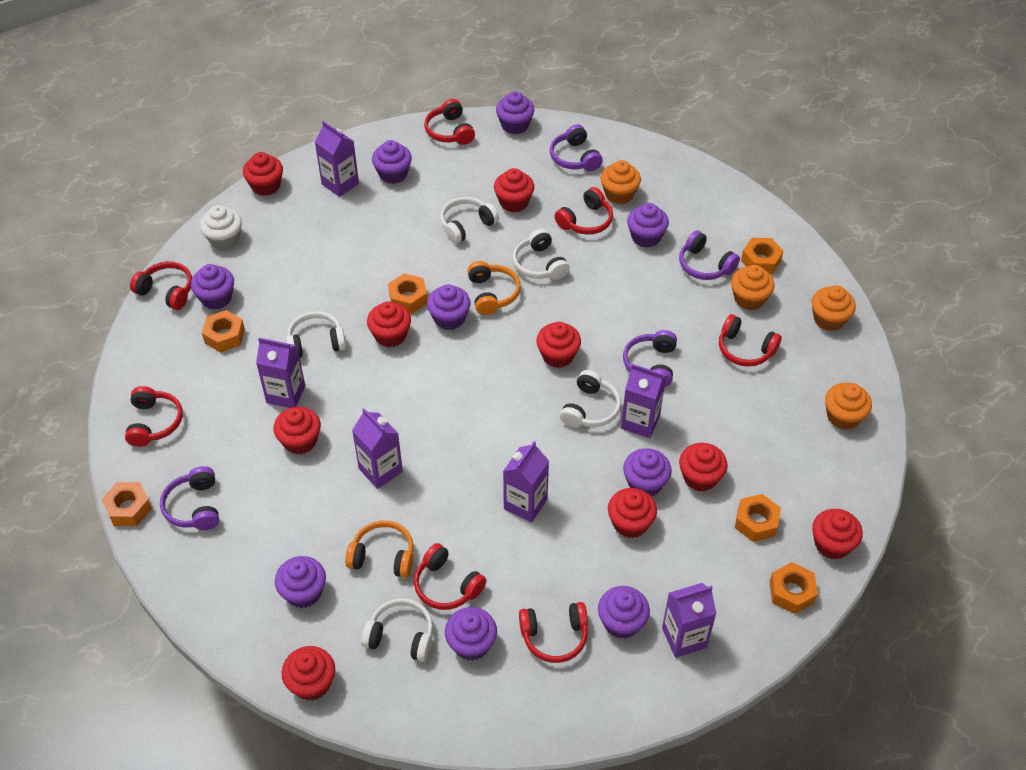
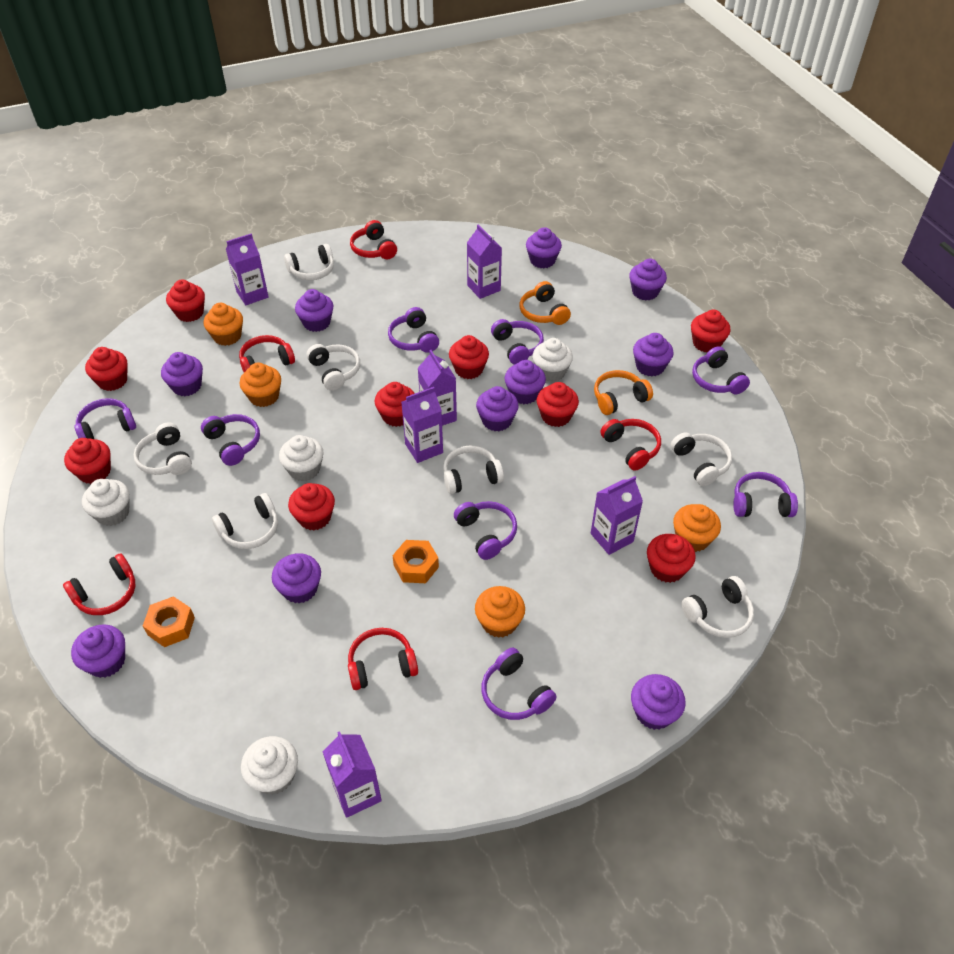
orange nut: [102,482,152,526] [202,310,245,353] [388,273,427,314] [735,494,781,542] [741,238,783,274] [770,562,818,614] = 6 -> [143,596,195,647] [392,540,439,583] = 2
purple cupcake: [191,264,234,310] [275,556,326,608] [372,140,412,184] [427,284,471,330] [445,607,497,661] [496,91,535,134] [598,586,650,639] [623,448,672,496] [627,203,669,248] = 9 -> [71,624,125,678] [161,352,203,396] [272,553,321,603] [295,289,334,332] [476,386,519,431] [505,360,546,404] [526,227,562,268] [629,259,667,300] [631,674,686,730] [633,333,674,376] = 10
purple headphones: [160,466,219,530] [550,124,603,171] [623,330,677,387] [679,230,740,280] = 4 -> [74,398,136,439] [201,414,260,466] [388,307,439,353] [454,501,517,560] [481,647,557,720] [491,319,544,365] [692,346,750,394] [733,472,798,517] = 8
red headphones: [125,386,183,447] [130,261,192,310] [414,543,487,610] [424,99,475,145] [519,602,588,663] [555,187,613,235] [719,314,782,367] = 7 -> [63,553,135,615] [239,335,295,372] [348,628,418,690] [350,220,397,259] [601,419,661,471] = 5
white cupcake: [200,205,242,250] = 1 -> [82,479,129,526] [241,736,298,795] [279,435,324,481] [533,338,573,382] = 4
white headphones: [286,311,346,358] [361,598,433,662] [440,197,499,244] [513,229,570,280] [560,370,621,428] = 5 -> [134,422,192,475] [212,493,278,549] [284,244,334,280] [307,344,360,391] [443,446,504,494] [671,432,732,486] [681,576,754,638] = 7

